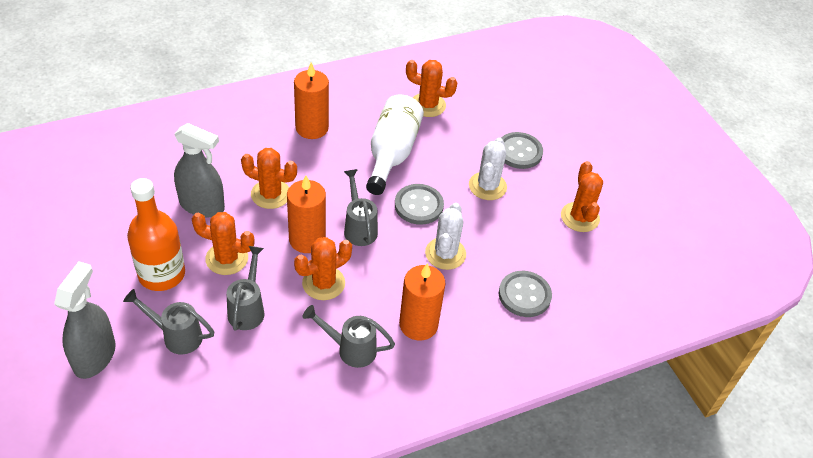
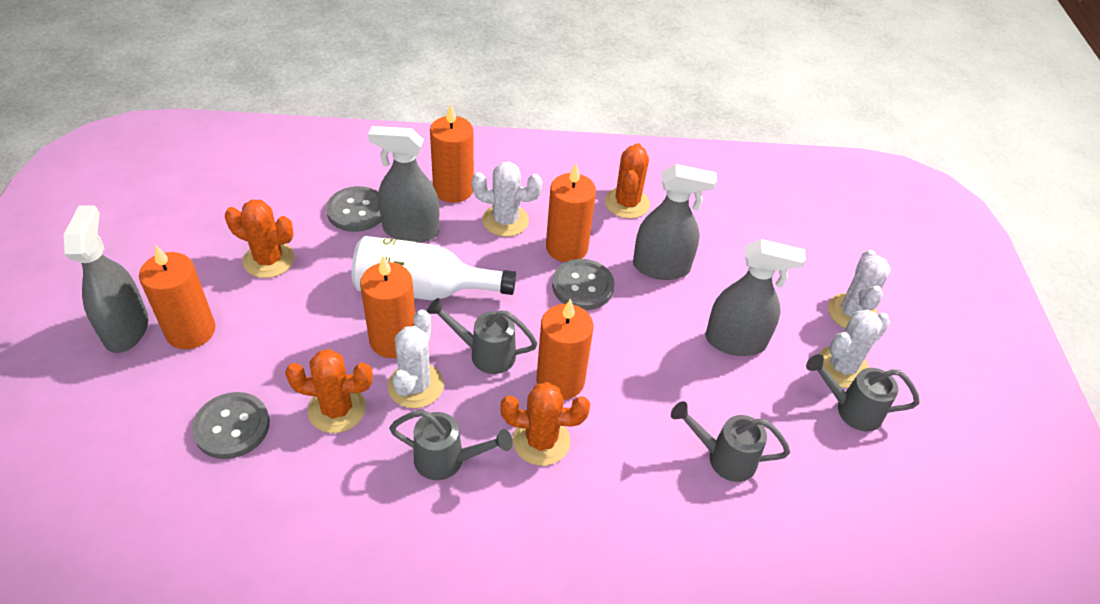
grey spray bottle: [54,262,116,379] [174,123,225,217] = 2 -> [64,205,148,353] [368,126,439,243] [633,164,717,280] [705,239,806,356] = 4
orange bottle: [127,178,185,291] = 1 -> none = 0
orange cactus: [192,212,254,275] [241,148,297,209] [294,237,352,300] [406,60,457,117] [561,161,603,232] = 5 -> [225,199,294,278] [285,349,373,433] [500,382,590,466] [605,143,650,219] = 4
orange candle: [287,175,326,253] [294,62,329,139] [399,263,445,340] = 3 -> [139,244,216,349] [360,256,415,358] [430,104,474,203] [536,299,593,400] [546,164,596,262] = 5
white cactus: [425,203,466,270] [469,138,507,200] = 2 -> [388,309,444,408] [472,161,542,237] [819,310,890,388] [828,250,891,329] = 4

